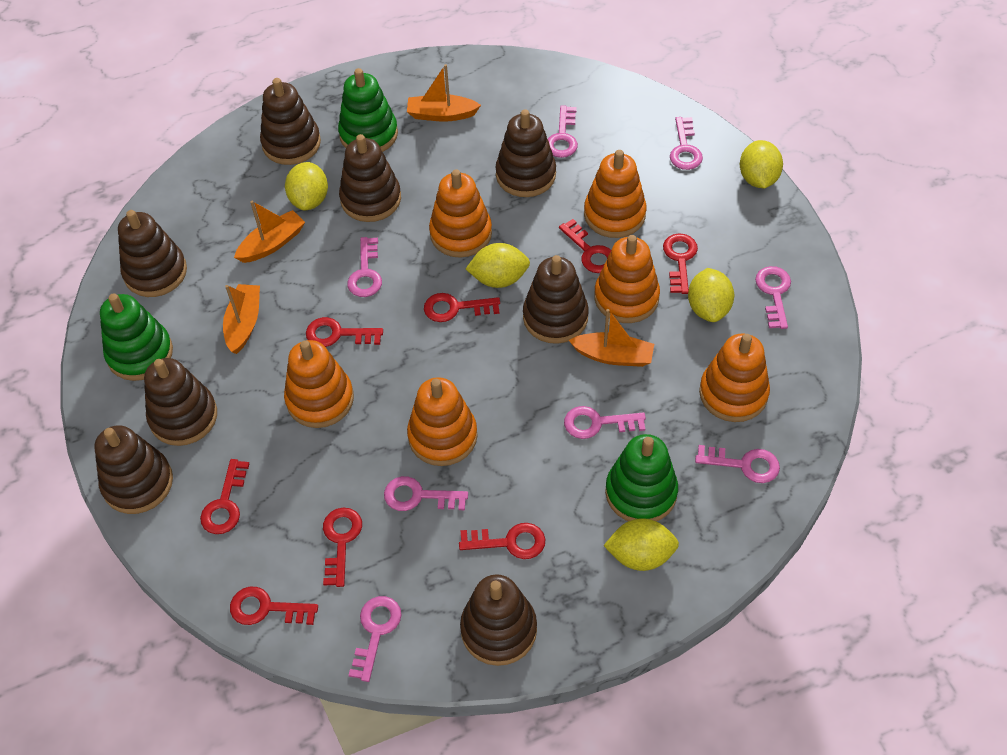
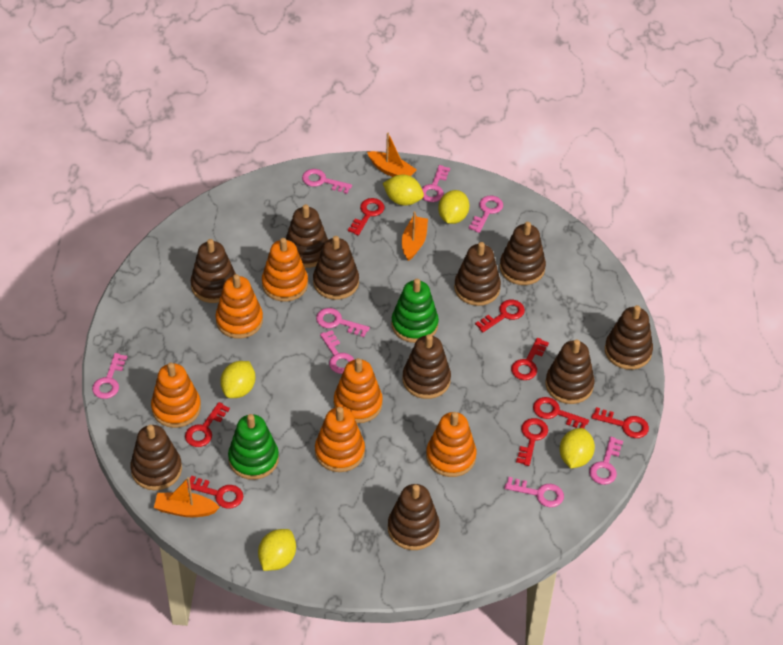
brown stacking toy: [94,425,173,514] [118,210,187,297] [144,358,217,446] [260,78,321,165] [339,134,401,222] [460,574,537,666] [496,109,556,197] [523,255,589,344] = 8 -> [130,425,182,490] [191,239,236,303] [286,204,328,268] [313,236,359,300] [388,484,440,550] [403,334,451,399] [454,242,501,306] [500,222,546,285] [545,339,595,404] [605,305,653,370] = 10
green stacking toy: [100,293,173,381] [338,68,398,152] [605,434,678,521] = 3 -> [228,414,279,480] [391,279,439,343] = 2
orange boat: [223,284,260,354] [234,201,305,263] [407,64,481,122] [569,309,654,367] = 4 -> [154,477,220,517] [367,133,417,177] [402,211,428,261] = 3

